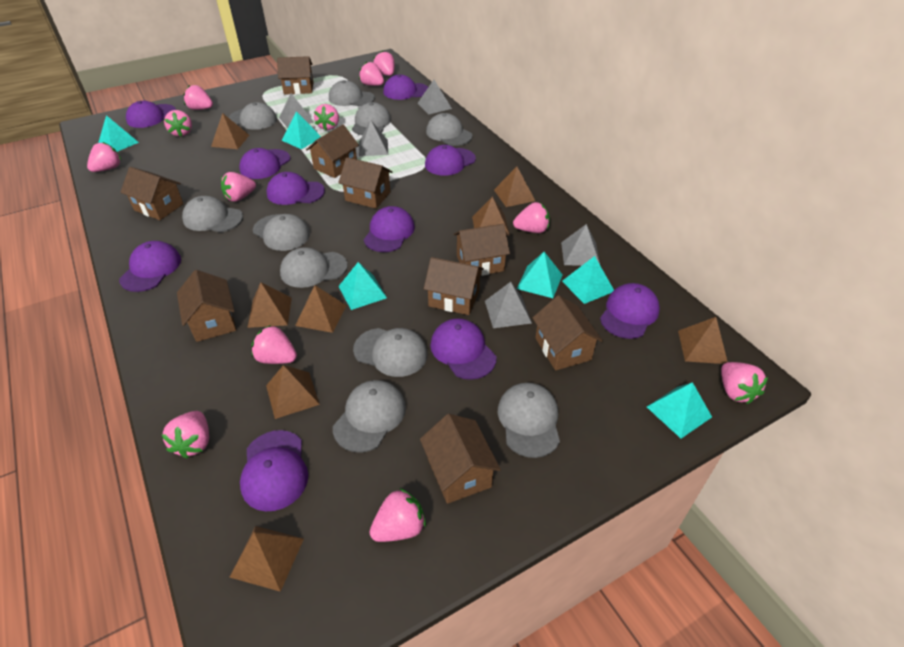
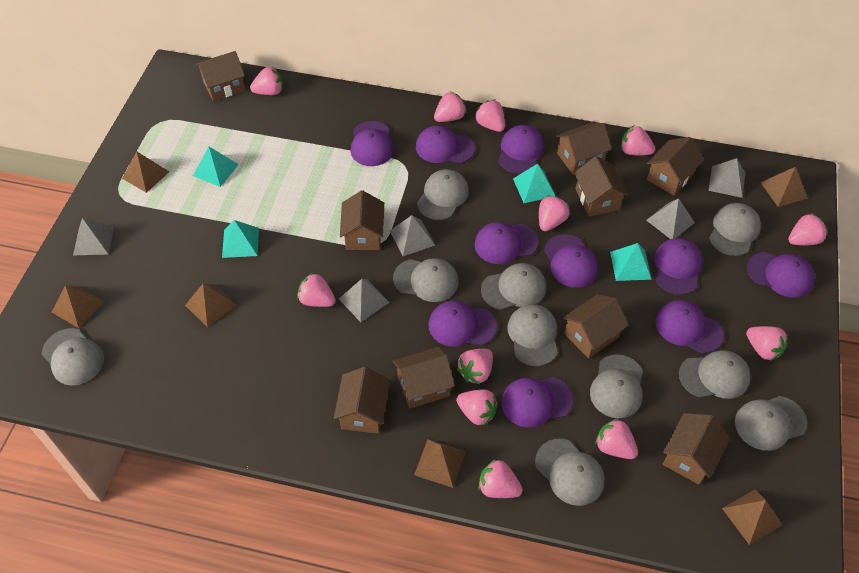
brown pyramid: [211,113,249,149] [230,526,304,592] [247,282,292,328] [266,365,320,419] [295,285,347,333] [472,196,510,236] [494,167,535,207] [678,317,728,364] = 8 -> [52,285,104,328] [122,151,169,193] [185,283,236,327] [414,439,466,488] [722,490,782,545] [760,167,808,207] = 6
turquoise pyramid: [98,115,139,152] [282,111,321,149] [338,262,387,310] [517,252,562,298] [562,256,614,304] [647,382,712,438] = 6 -> [193,147,239,187] [222,220,259,258] [513,164,555,203] [610,243,652,281] = 4

